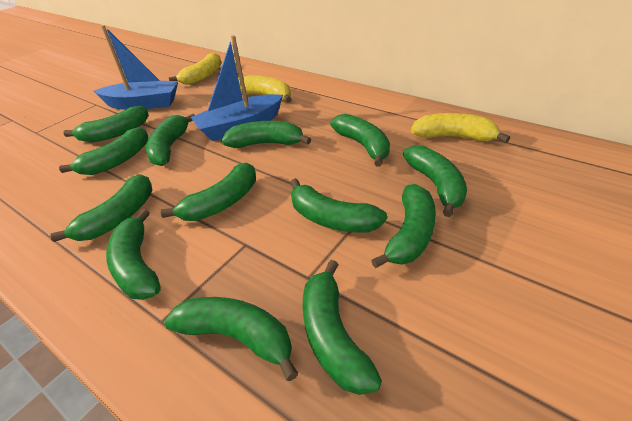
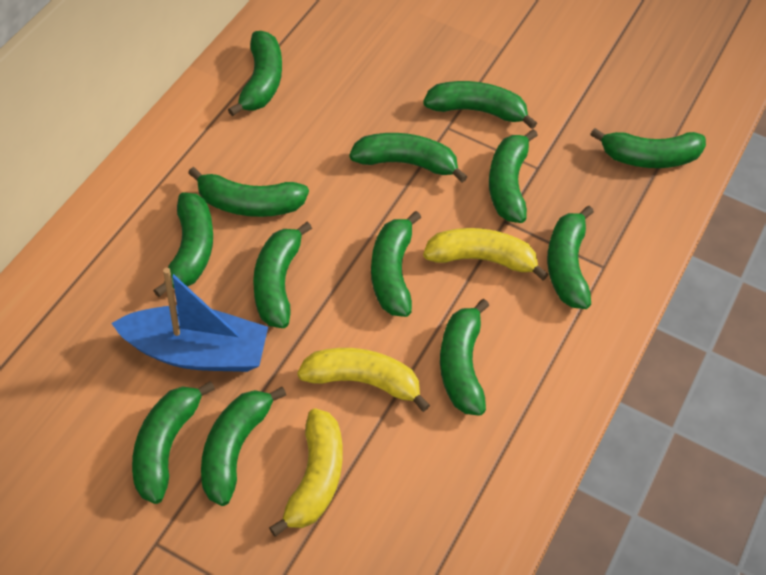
blue boat: [94,25,178,110] [191,35,283,141] = 2 -> [111,268,268,372] = 1

